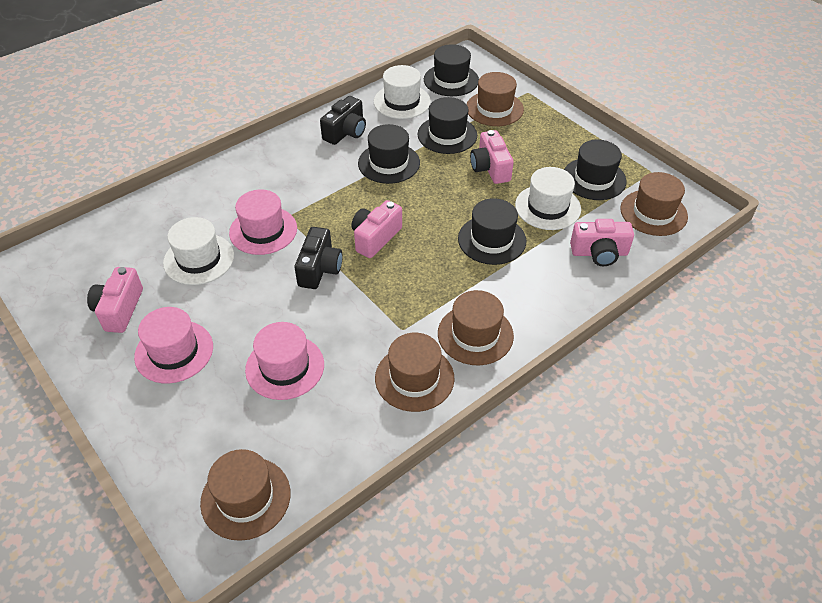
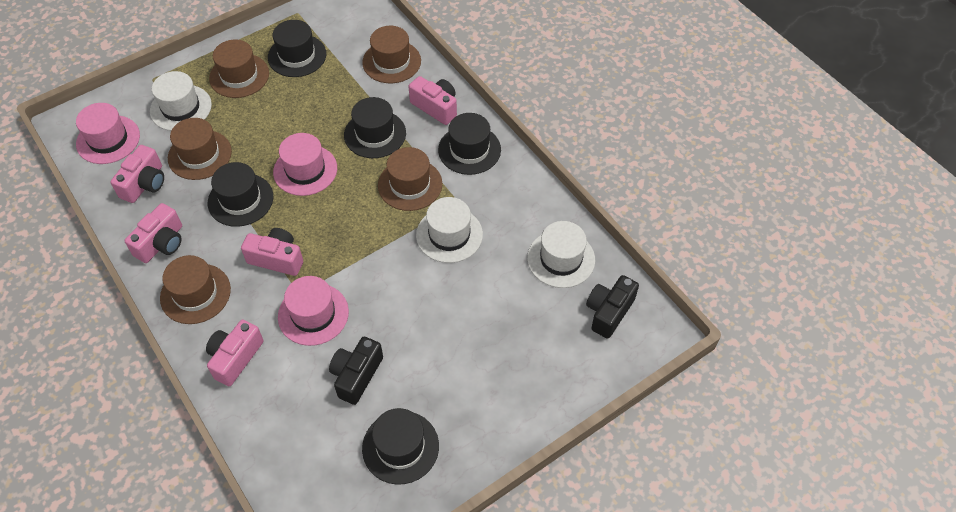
pink camera: [87,267,143,333] [352,200,402,258] [470,130,514,184] [570,219,634,266] = 4 -> [110,145,164,203] [124,203,182,263] [206,320,264,386] [241,228,303,276] [409,76,457,125] = 5

